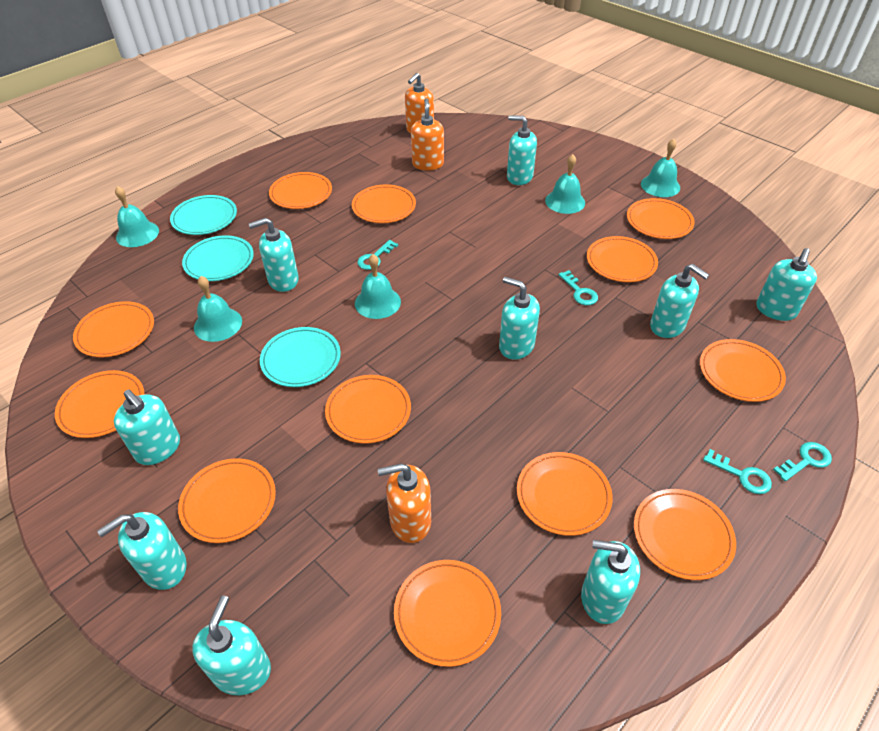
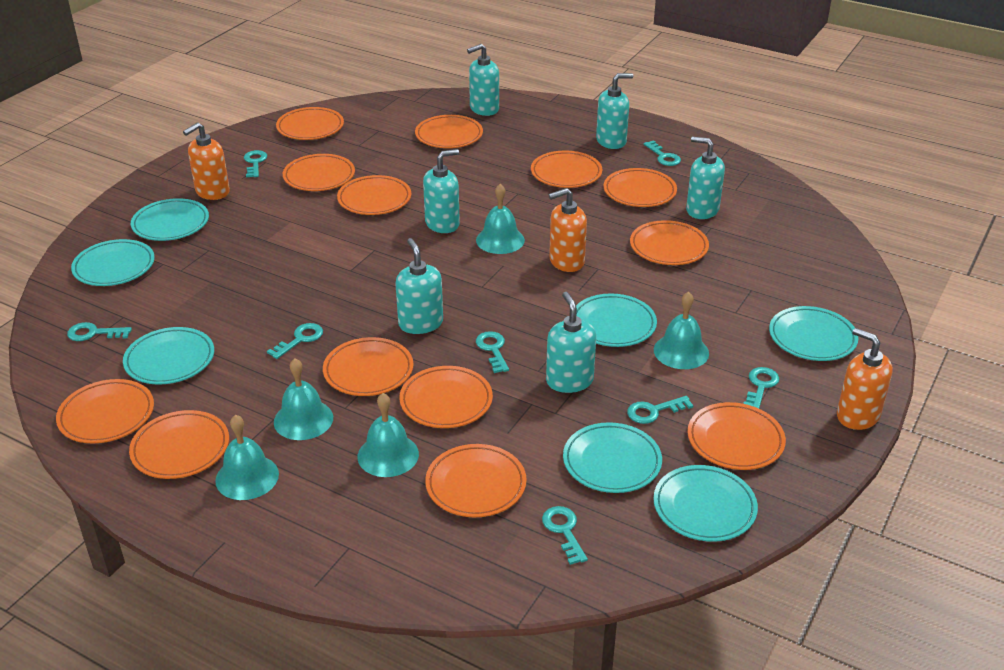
orange plate: [55,370,145,438] [73,302,154,357] [178,458,276,543] [269,172,332,209] [325,375,411,444] [352,185,416,223] [394,560,501,667] [517,452,612,536] [587,236,658,282] [627,198,695,239] [634,489,736,580] [700,339,786,402] = 12 -> [56,379,154,444] [129,410,229,479] [276,107,344,140] [283,154,355,191] [323,337,413,396] [337,175,411,215] [399,366,493,428] [415,115,483,148] [425,444,527,517] [531,151,602,188] [603,168,677,207] [630,220,709,265] [687,402,786,470] = 13
turquoise key: [357,240,398,270] [558,270,598,305] [703,449,772,494] [773,442,832,481] = 4 -> [67,322,132,341] [244,150,267,177] [267,323,323,359] [476,331,509,373] [542,506,588,565] [627,396,694,424] [644,140,681,166] [743,367,779,408] = 8
turquoise plate: [170,195,237,235] [182,235,254,281] [260,327,341,387] = 3 -> [71,239,155,286] [123,327,214,385] [131,198,209,241] [563,422,662,493] [576,293,657,347] [653,465,758,542] [769,306,858,361] = 7
turquoise soap dispenser: [97,512,187,590] [114,389,180,465] [192,596,271,695] [249,218,299,292] [499,277,540,360] [507,115,537,185] [581,540,640,624] [650,264,709,338] [756,248,817,321] = 9 -> [395,238,443,334] [423,149,460,233] [467,44,499,116] [546,292,596,393] [596,73,633,149] [686,136,725,219] = 6

